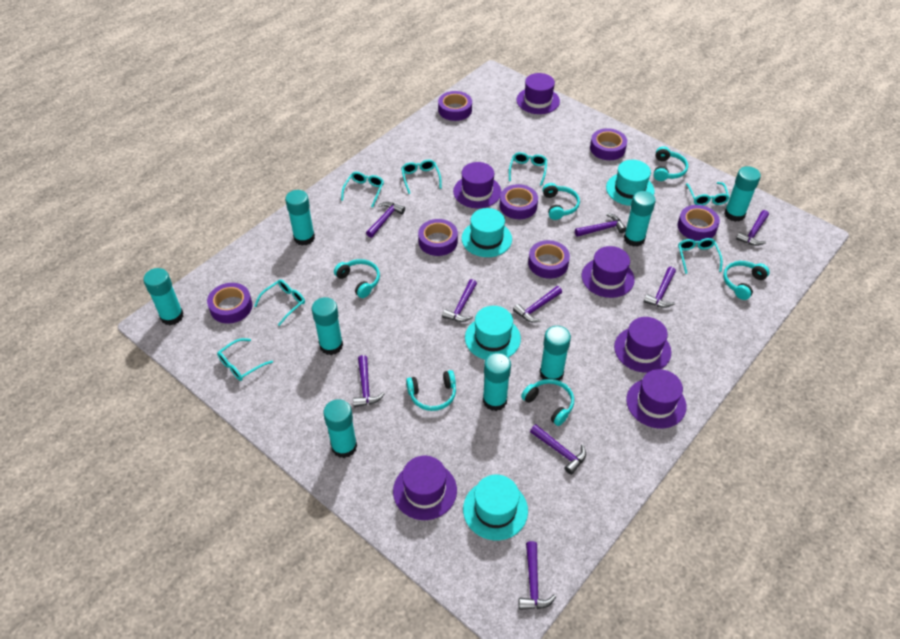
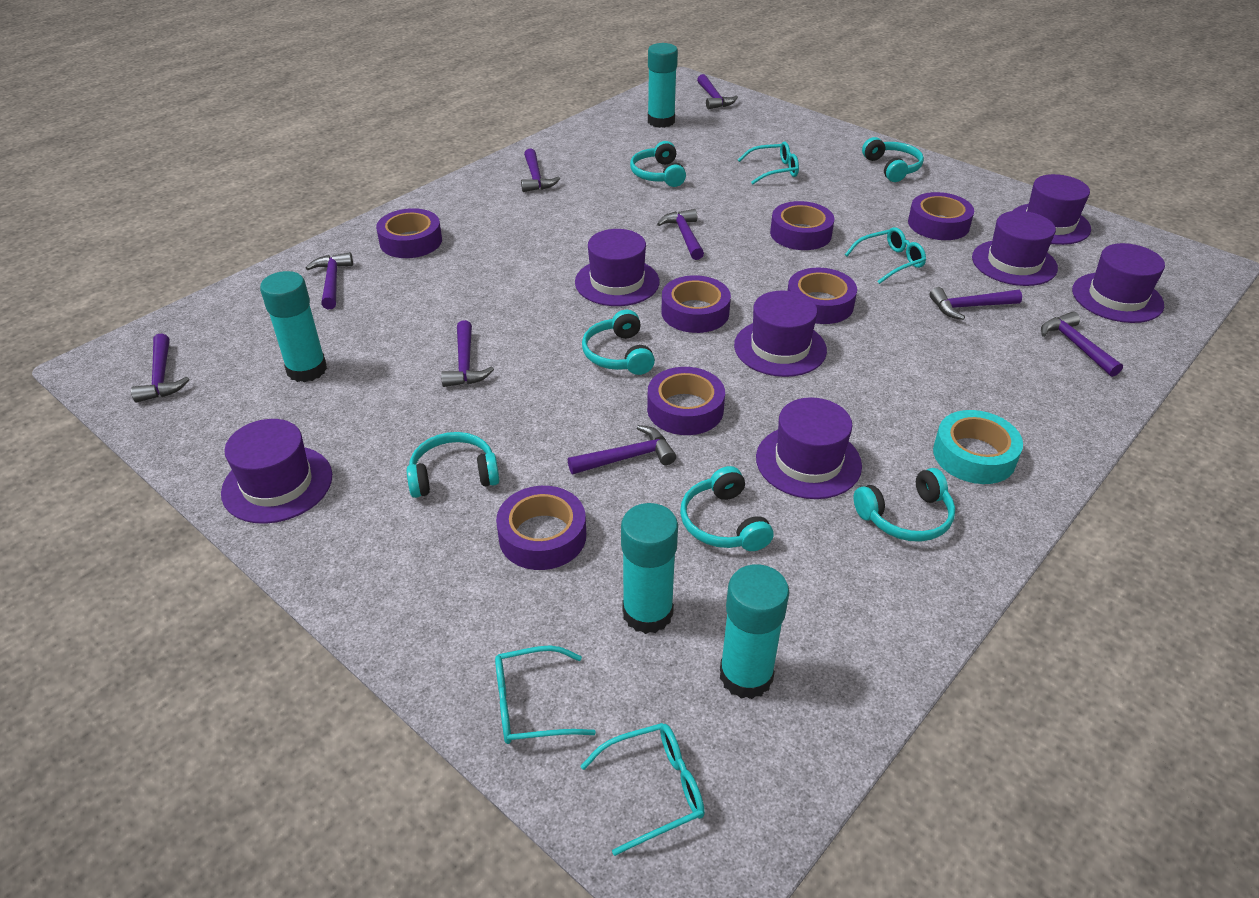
purple hat: [393,456,457,520] [453,162,501,208] [516,73,560,114] [582,246,635,298] [614,317,671,373] [626,369,687,429] = 6 -> [221,419,332,524] [575,229,659,306] [734,291,827,377] [756,397,862,499] [972,211,1058,286] [1013,174,1091,245] [1072,243,1165,323] = 7
turquoise glasses: [217,338,273,381] [254,280,305,326] [341,172,384,207] [401,160,442,194] [509,152,547,186] [678,238,723,274] [686,182,730,205] = 7 -> [495,645,596,744] [580,723,705,856] [738,141,799,185] [845,227,926,284] = 4
turquoise glue stick: [143,268,184,325] [285,190,315,246] [312,297,343,355] [323,399,357,458] [483,353,511,411] [539,326,571,381] [624,191,656,247] [724,166,761,222] = 8 -> [260,271,327,382] [621,503,678,634] [648,43,678,128] [720,564,789,699] = 4
turquoise hat: [462,208,512,257] [463,475,528,540] [465,306,521,360] [606,160,655,206] = 4 -> none = 0
turquoise tape: none = 0 -> [933,410,1023,484] = 1

